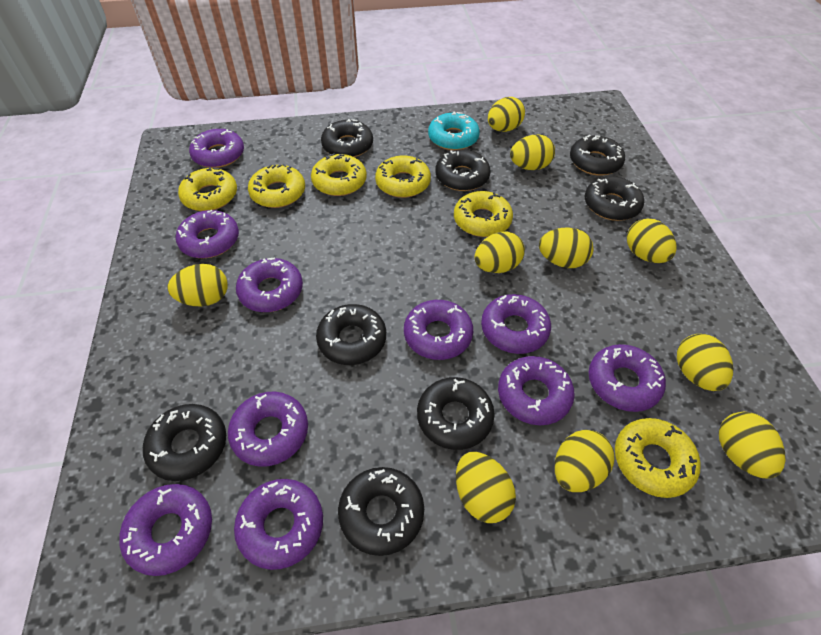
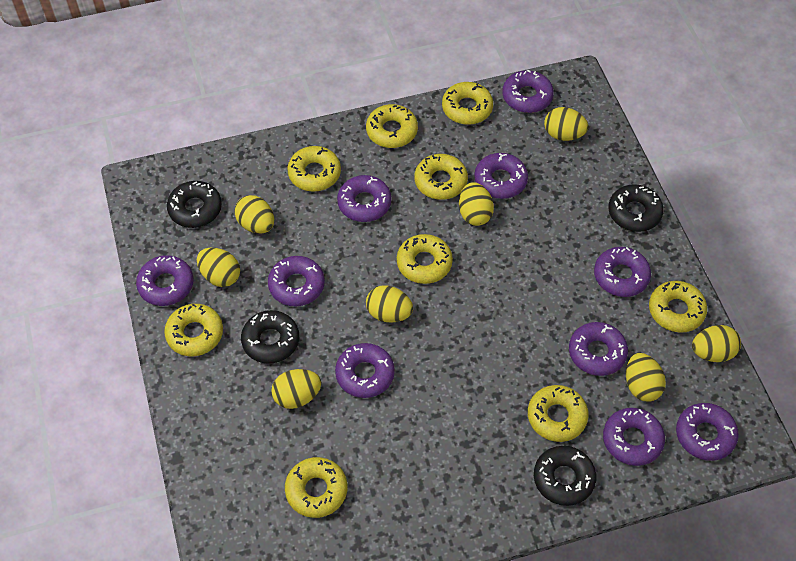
black donut: [143,404,226,481] [316,304,386,365] [321,119,373,157] [338,467,424,556] [417,377,495,450] [435,150,490,191] [570,135,625,176] [584,176,644,221] = 8 -> [167,181,222,228] [241,310,299,364] [534,446,597,506] [608,184,664,232] = 4
turquoise donut: [428,112,480,150] = 1 -> none = 0
yellow donut: [178,167,237,211] [248,164,305,208] [311,153,367,196] [375,156,431,198] [454,191,513,237] [615,418,701,498] = 6 -> [164,304,223,356] [285,457,347,518] [287,146,341,192] [366,104,418,148] [397,234,453,284] [414,154,468,200] [442,82,493,125] [528,385,589,442] [649,281,707,333] = 9
yellow egg: [168,264,228,306] [456,452,516,523] [474,232,525,273] [488,97,525,132] [510,134,555,170] [539,228,594,268] [555,430,614,492] [627,218,676,263] [677,334,734,391] [719,412,786,479] = 10 -> [197,248,240,287] [234,195,274,233] [271,369,321,409] [366,286,413,322] [459,182,494,226] [544,107,588,141] [626,353,666,402] [692,325,741,362] = 8

